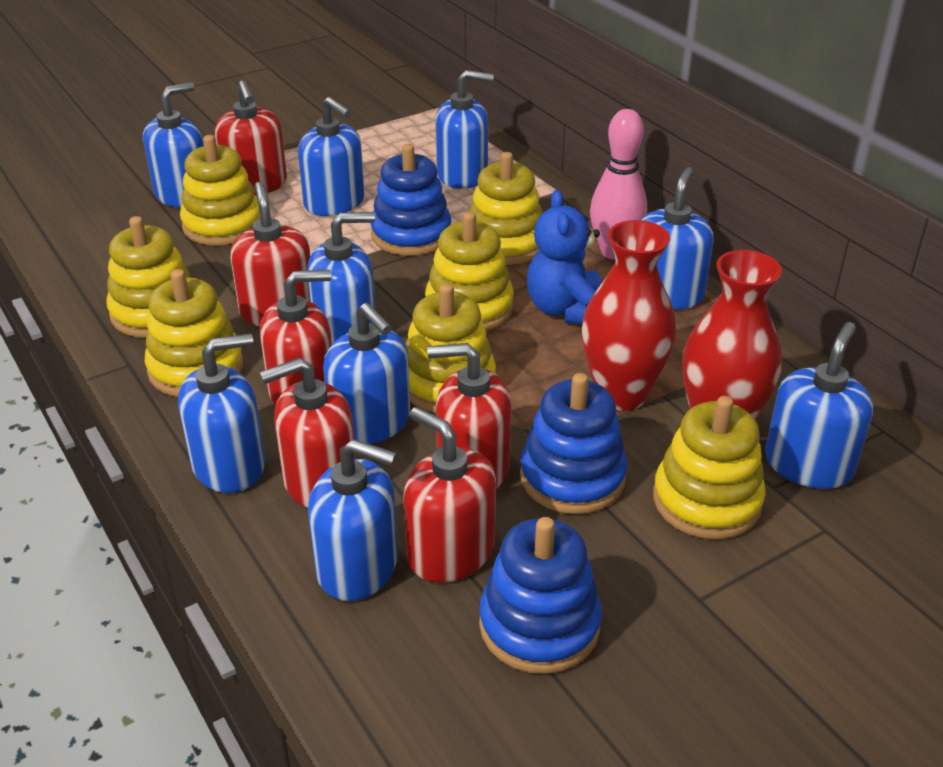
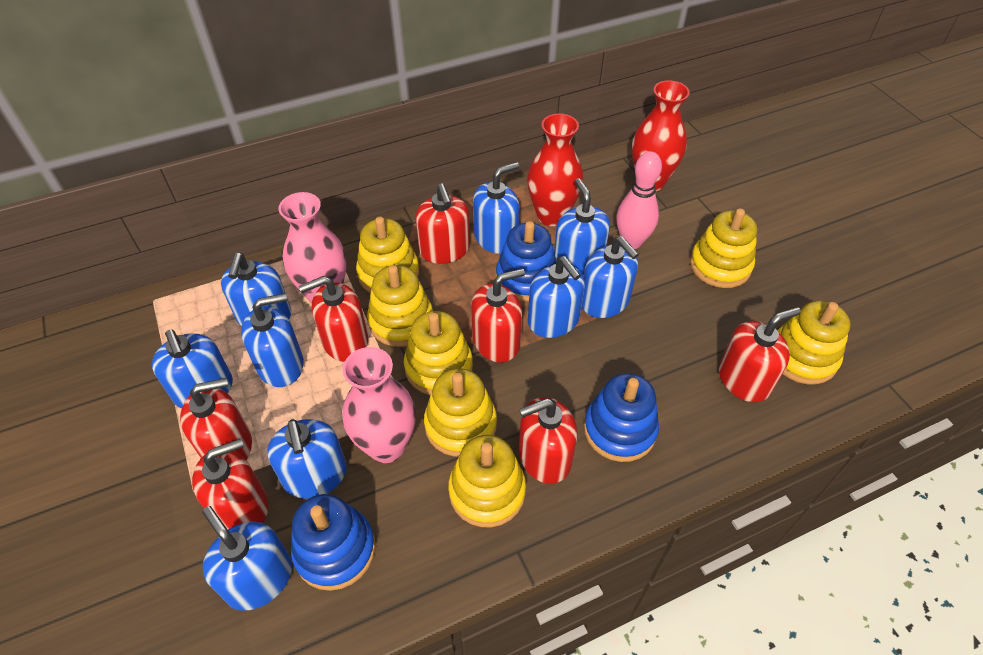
blue teddy bear: [527,190,601,324] = 1 -> none = 0
pink vase: none = 0 -> [279,192,346,303] [342,347,416,463] = 2
red soap dispenser: [214,81,287,195] [230,182,310,326] [260,270,332,406] [260,358,356,508] [403,407,496,583] [427,343,511,489] = 6 -> [180,378,252,460] [192,439,268,529] [299,276,368,362] [416,184,470,264] [471,268,525,362] [519,397,577,484] [719,307,801,402] = 7

